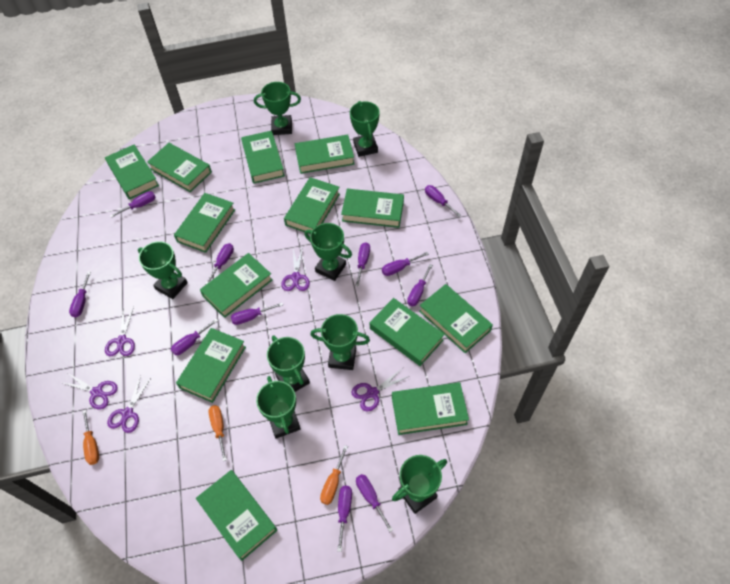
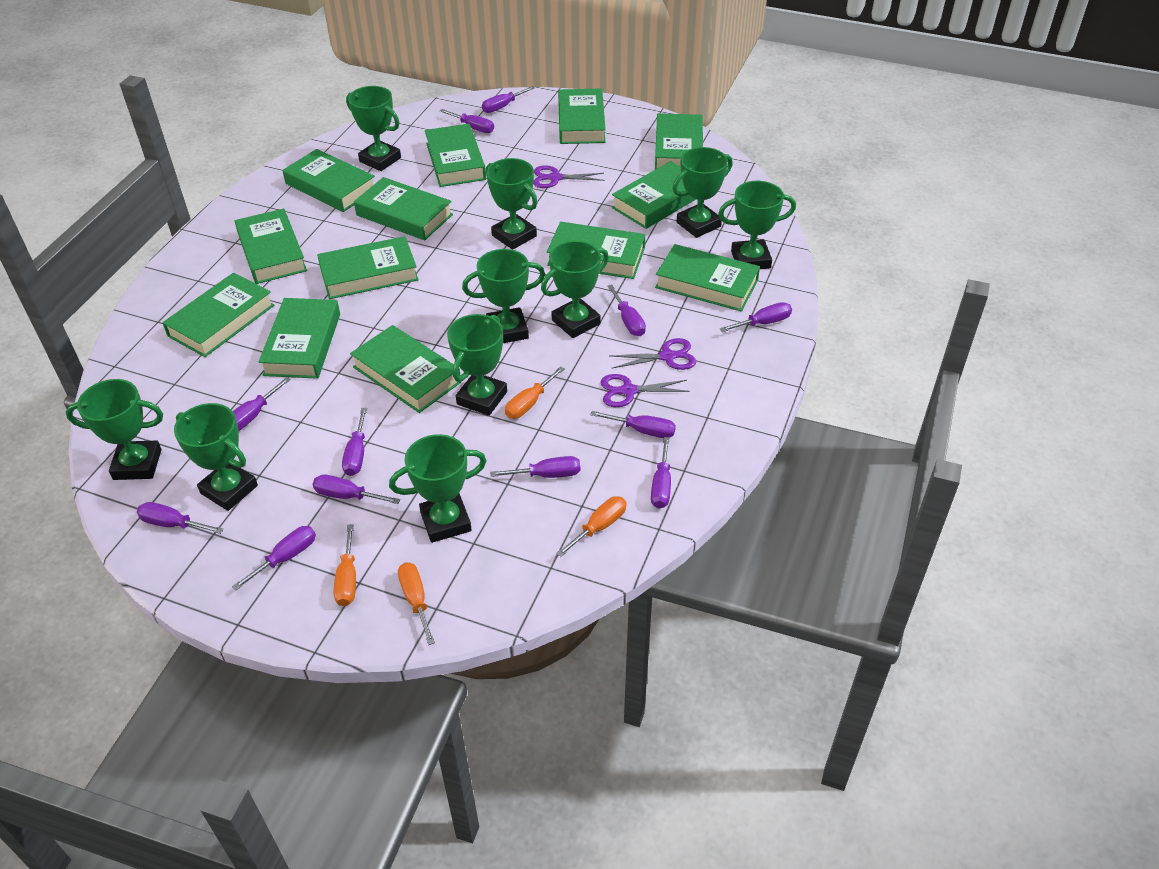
green trophy: [138,241,188,299] [254,82,301,135] [256,376,301,439] [267,336,310,392] [305,223,352,281] [310,314,370,370] [350,101,380,157] [392,455,447,514] = 8 -> [66,379,163,480] [174,403,258,511] [346,86,401,171] [389,434,487,543] [447,314,507,416] [462,249,545,343] [486,158,538,250] [541,241,609,338] [672,147,733,238] [718,181,796,269] = 10
orange screwdriver: [82,410,99,465] [208,405,227,461] [320,445,348,505] = 3 -> [334,524,356,606] [398,562,435,645] [505,366,564,419] [556,496,626,557] = 4
purple scissors: [60,373,118,410] [105,307,135,356] [107,376,151,433] [281,248,310,291] [352,368,410,411] = 5 -> [533,165,604,188] [600,374,690,407] [609,338,696,370] = 3
purple screwdriver: [69,272,91,318] [110,191,155,218] [171,319,218,355] [205,243,234,284] [231,303,283,325] [337,486,352,552] [355,242,370,286] [356,474,393,532] [382,252,429,276] [407,264,433,306] [425,185,461,217] = 11 -> [137,502,224,534] [232,526,316,590] [233,377,291,431] [312,475,400,504] [342,408,367,476] [440,109,494,133] [482,86,535,113] [490,456,580,478] [590,411,676,438] [607,284,646,336] [651,437,671,509] [720,302,792,332] = 12

